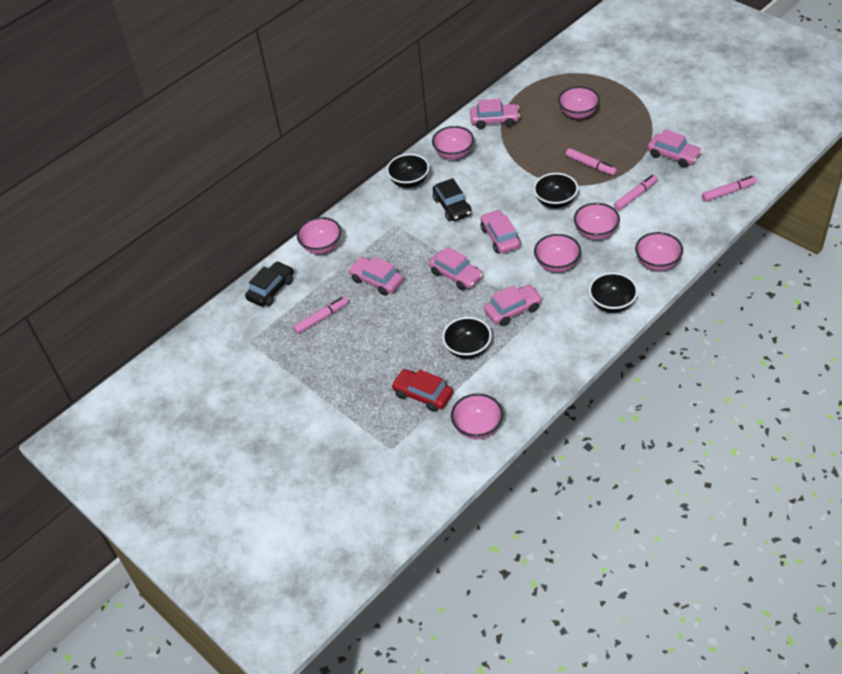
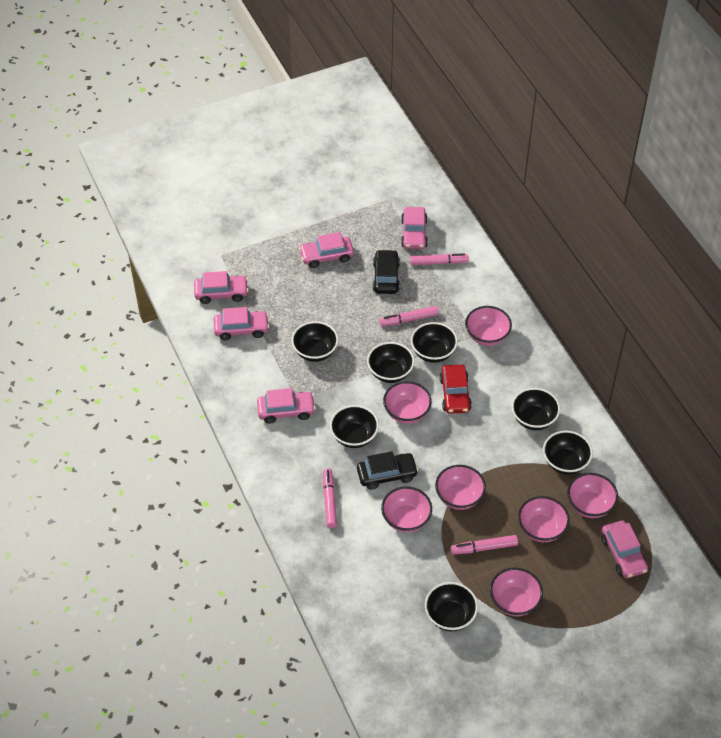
black bowl: [387,154,429,188] [442,317,492,359] [533,173,578,208] [589,272,638,313] = 4 -> [291,321,338,362] [330,405,379,448] [367,342,415,383] [411,322,458,363] [425,582,478,631] [512,388,560,430] [543,431,593,475] = 7

